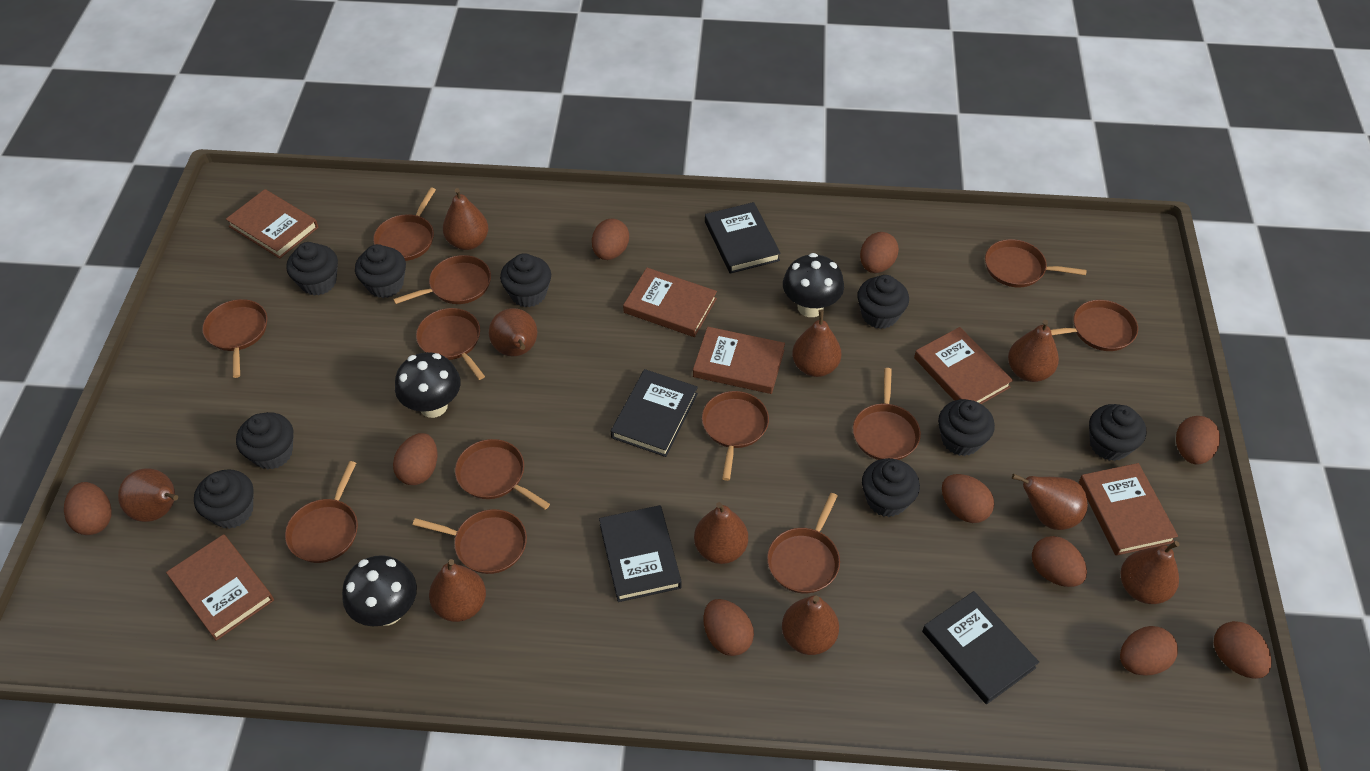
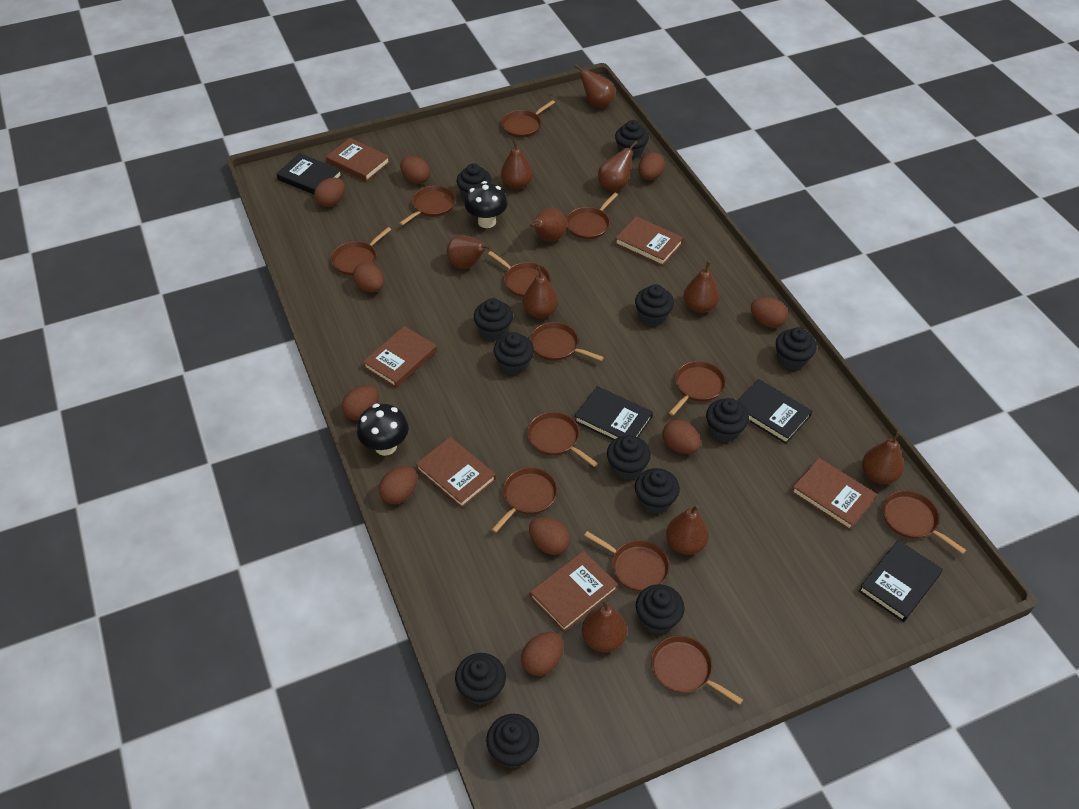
black cupcake: [194,469,254,529] [236,412,294,470] [286,242,338,296] [355,244,406,298] [500,253,551,307] [857,275,909,329] [862,458,920,517] [938,399,995,456] [1089,404,1146,461] = 9 -> [455,653,506,705] [457,163,492,199] [474,298,513,340] [486,714,539,768] [494,332,534,375] [607,435,651,480] [615,120,649,159] [635,284,674,326] [635,468,680,514] [636,584,685,634] [706,398,749,442] [776,327,817,370] = 12
black mushroom: [342,555,417,626] [395,352,461,418] [783,253,844,317] = 3 -> [357,404,409,456] [465,181,508,228] = 2

